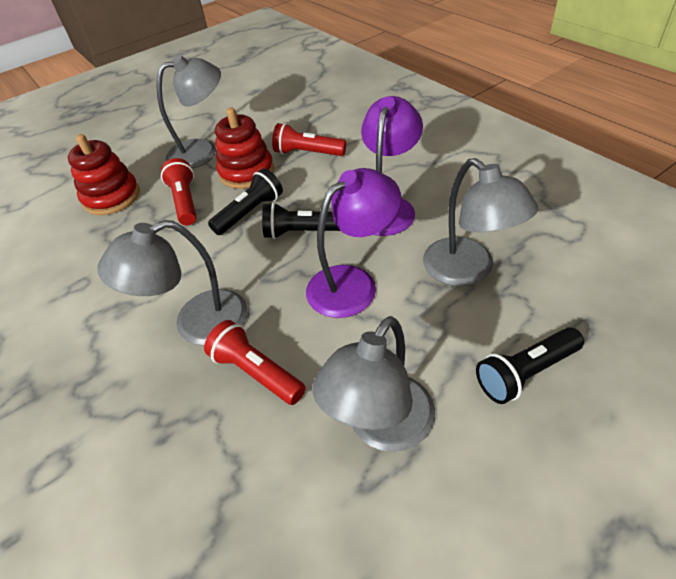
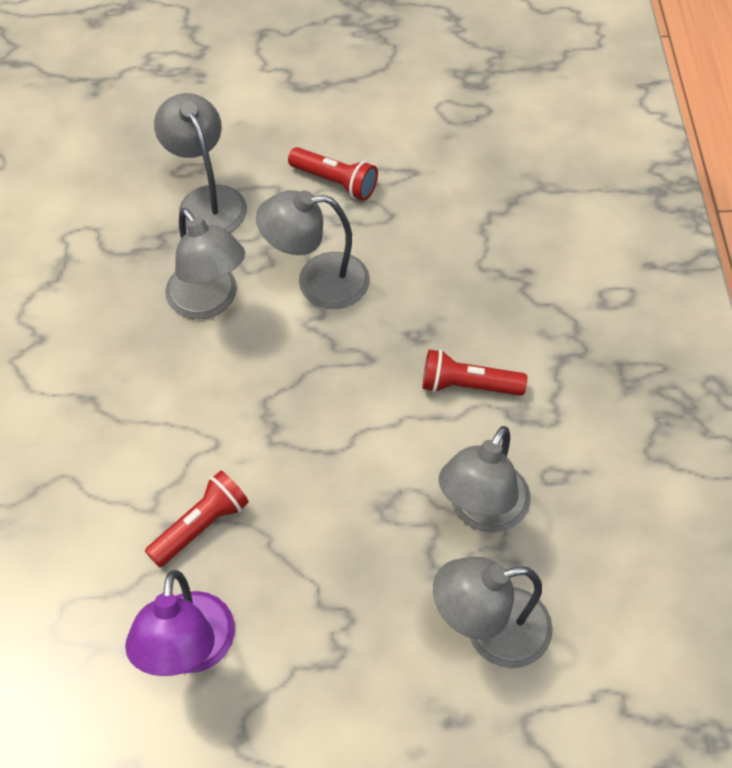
black flashlight: [208,168,283,235] [262,202,341,239] [476,327,584,404] = 3 -> none = 0
grey lamp: [97,220,248,345] [157,55,221,169] [312,316,435,452] [423,158,539,286] = 4 -> [154,93,247,233] [165,208,245,319] [256,190,370,309] [433,556,553,668] [438,426,531,533] = 5
purple lamp: [306,168,401,318] [361,96,423,236] = 2 -> [125,570,235,676] = 1
red stacking toy: [68,134,140,215] [215,108,274,189] = 2 -> none = 0

